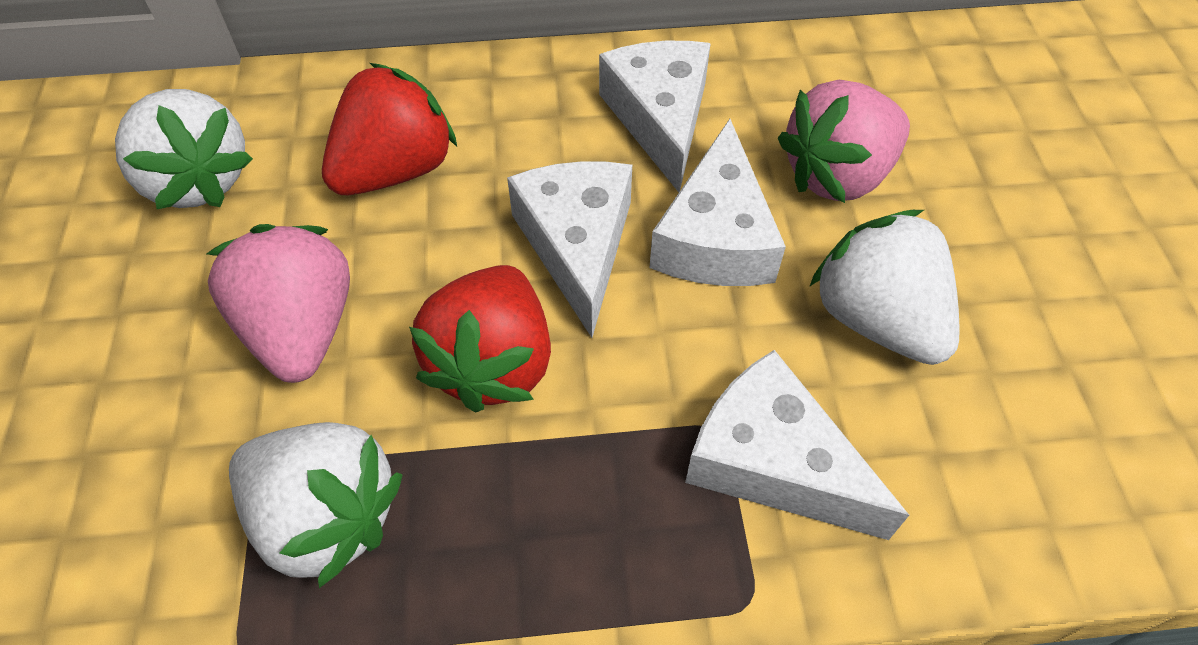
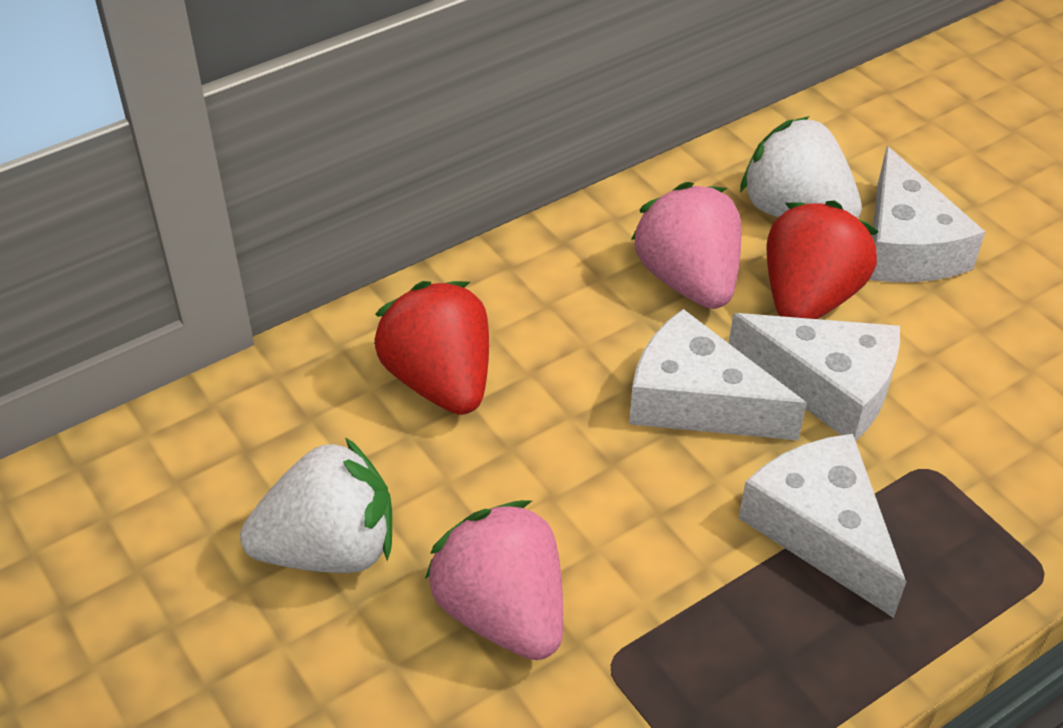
white strawberry: [115,89,253,209] [229,422,403,588] [809,210,960,365] = 3 -> [240,437,392,573] [740,116,862,218] = 2

